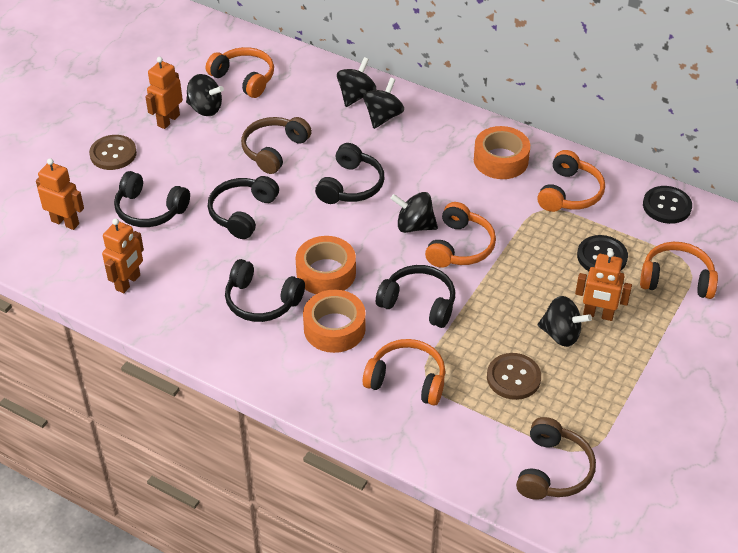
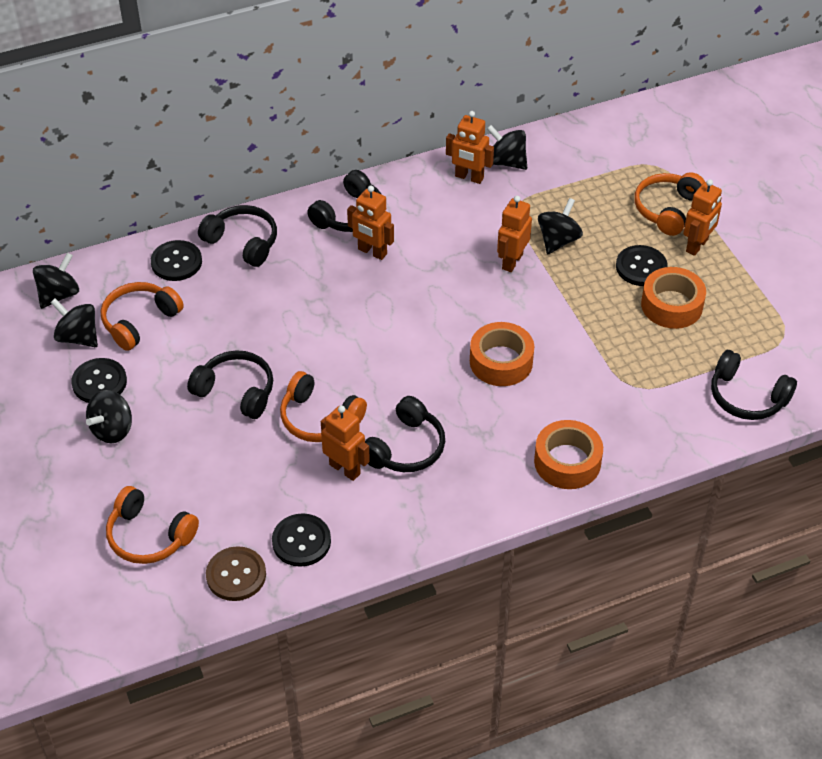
black button: [577,235,628,271] [643,186,692,224] = 2 -> [71,358,127,403] [151,240,202,281] [272,513,331,567] [616,245,668,286] = 4
brown button: [89,135,137,170] [487,353,541,400] = 2 -> [206,546,266,601] = 1
brown headphones: [241,117,312,174] [516,417,596,500] = 2 -> none = 0
orange headphones: [206,47,274,98] [363,339,445,406] [425,202,496,268] [537,150,605,212] [640,242,718,299] = 5 -> [101,282,184,351] [106,486,199,564] [280,371,367,442] [634,172,705,236] = 4
orange robot: [36,158,84,230] [102,218,144,293] [145,57,183,129] [575,250,632,321] = 4 -> [321,406,370,481] [347,186,394,260] [446,111,494,184] [497,196,532,272] [683,179,722,256] = 5

